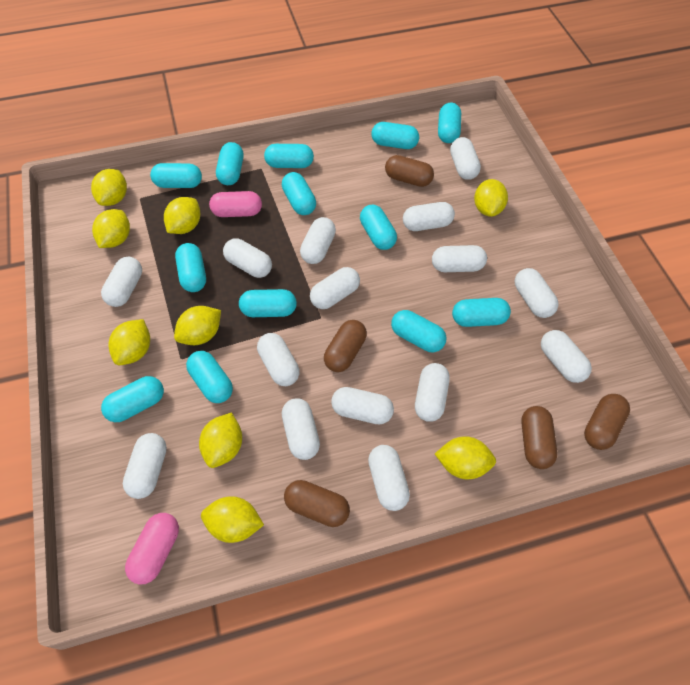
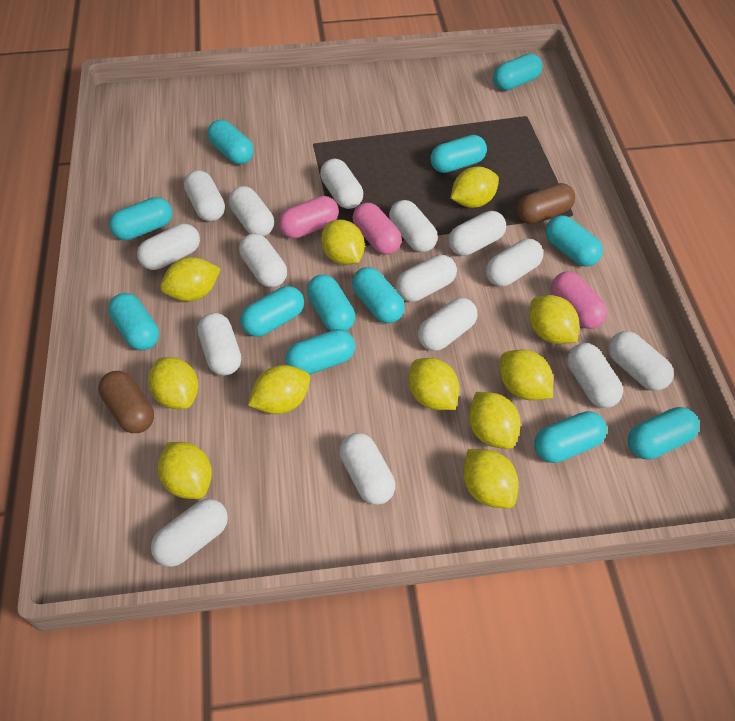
brown capsule: [284,480,350,527] [324,320,367,372] [385,155,434,187] [521,406,557,469] [584,394,630,450] = 5 -> [98,371,154,433] [517,183,575,224] = 2
pink capsule: [125,513,179,585] [209,191,262,217] = 2 -> [279,196,339,239] [352,203,402,255] [551,271,608,329] = 3
turquoise capsule: [101,376,164,422] [150,163,202,188] [175,243,206,292] [186,351,233,403] [216,142,244,185] [239,289,297,317] [264,144,314,168] [282,172,316,215] [360,205,397,250] [371,122,419,149] [391,310,446,352] [438,103,461,143] [452,298,511,327] = 13 -> [108,293,159,350] [109,197,172,240] [207,120,254,164] [240,286,304,337] [285,329,355,375] [307,275,355,331] [352,267,405,323] [431,135,487,173] [493,53,542,91] [534,411,607,463] [546,215,603,267] [628,407,699,459] = 12
yellow lemon: [91,169,127,206] [92,209,130,248] [108,319,150,365] [164,197,200,234] [174,306,221,345] [199,412,242,468] [201,496,264,543] [435,436,496,479] [474,179,508,217] = 9 -> [148,357,198,409] [158,442,212,499] [160,257,221,301] [248,365,310,414] [321,220,365,265] [409,358,459,410] [450,167,499,208] [463,449,519,508] [469,392,521,449] [500,350,553,400] [529,295,579,344] = 11

